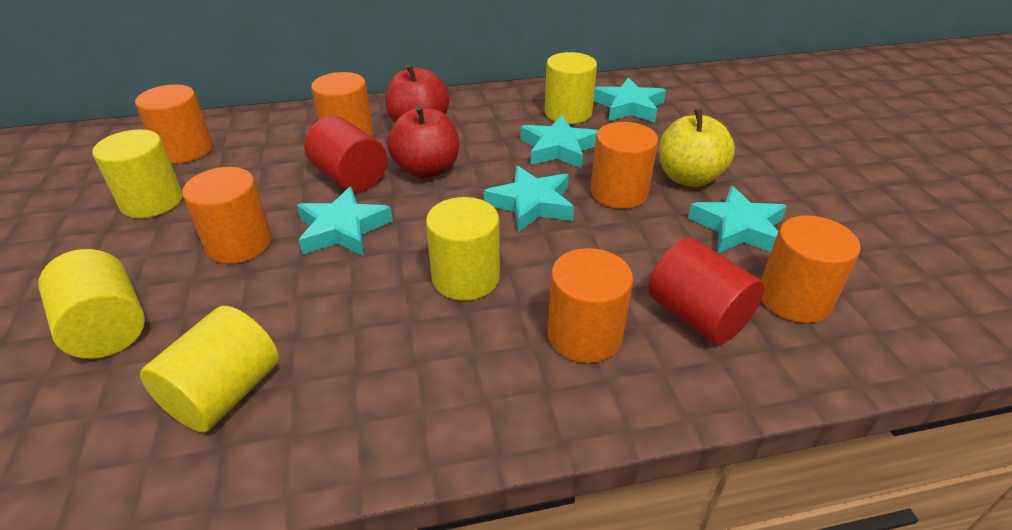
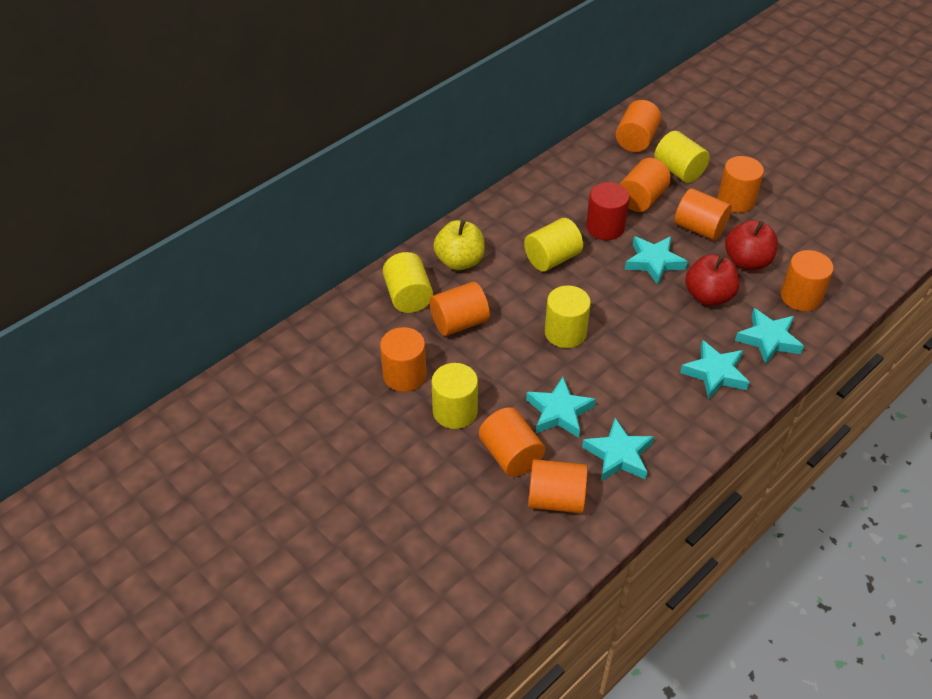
orange cylinder: [135,84,213,163] [182,167,272,264] [311,72,373,137] [547,248,633,363] [591,122,658,209] [761,215,861,323] = 6 -> [380,327,427,392] [430,282,490,336] [479,407,545,477] [528,459,588,513] [616,100,661,152] [619,158,671,212] [675,188,732,240] [717,156,764,213] [781,250,834,311] = 9
red cylinder: [304,116,387,192] [648,238,764,345] = 2 -> [586,182,629,240] = 1

